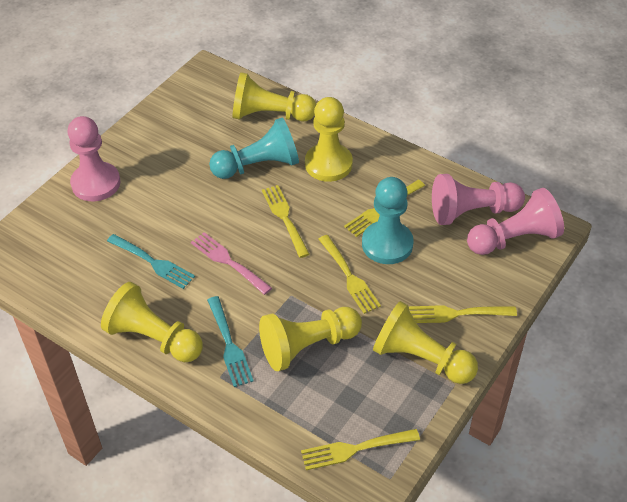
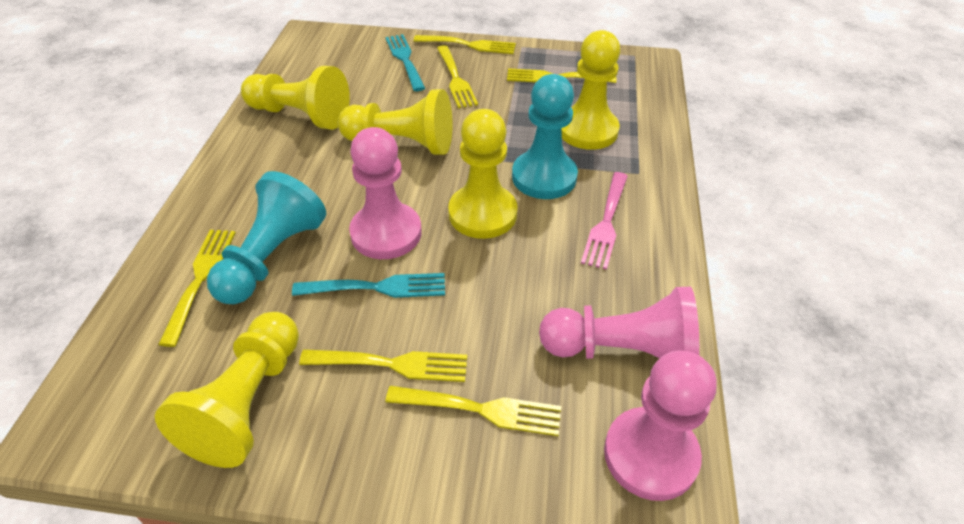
yellow fork: [262,185,310,258] [301,429,420,470] [318,235,381,314] [344,180,425,237] [409,305,517,323] = 5 -> [158,230,236,347] [299,349,467,382] [385,386,561,436] [414,35,516,54] [437,45,478,108] [507,68,616,83] = 6

